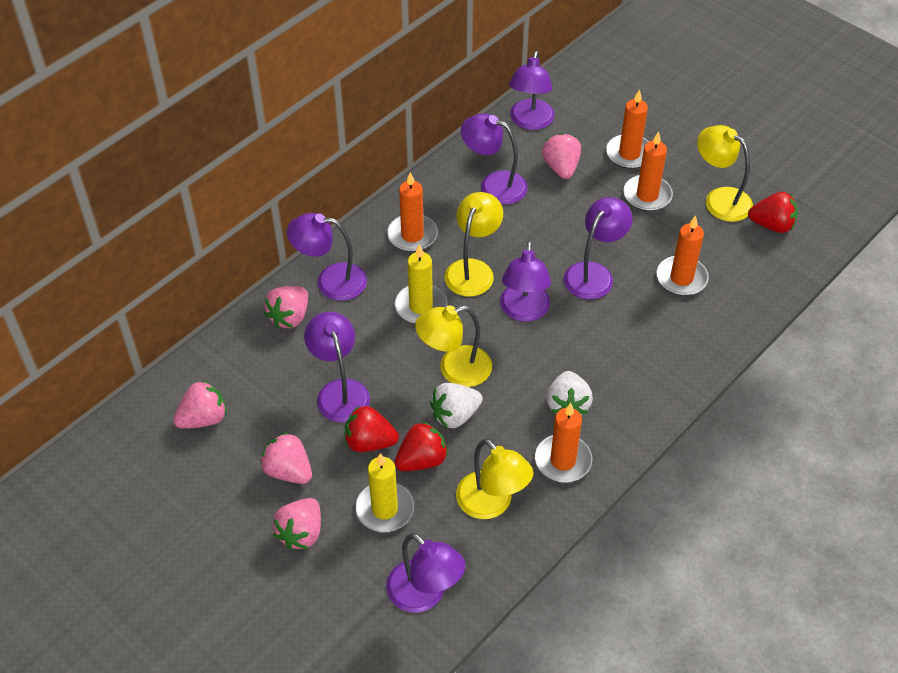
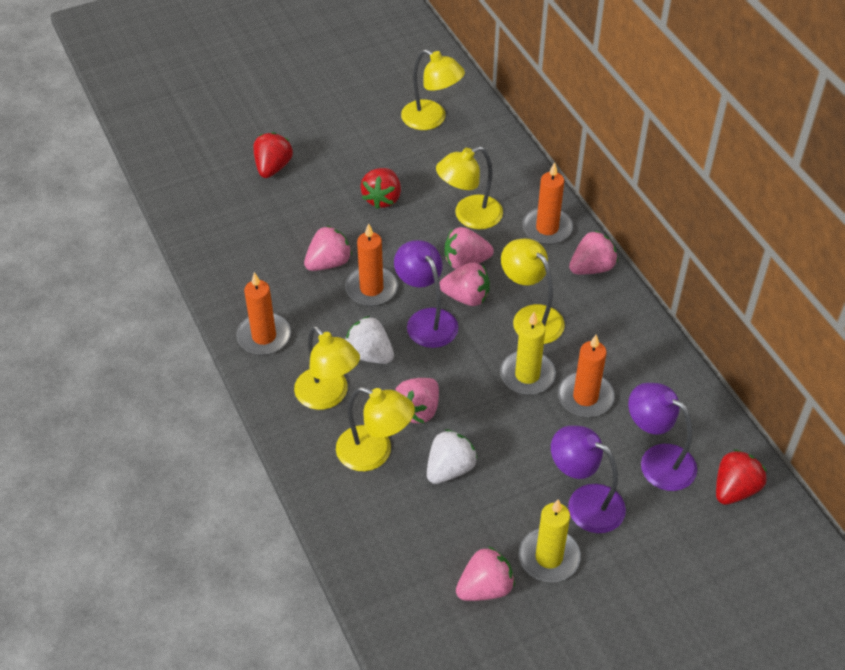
orange candle: [387,172,437,252] [535,403,592,483] [606,89,649,169] [623,131,673,211] [657,215,709,296] = 5 -> [236,272,291,355] [345,223,398,306] [522,162,573,245] [558,334,614,417] = 4
pink strawberry: [173,380,227,429] [260,432,312,484] [264,286,308,328] [273,498,321,549] [542,133,581,179] = 5 -> [304,225,352,271] [395,378,439,424] [440,263,490,306] [445,227,494,269] [456,546,515,601] [569,231,618,274] = 6
purple lamp: [287,213,367,301] [304,312,370,422] [386,533,465,613] [461,113,528,205] [500,241,551,322] [509,51,555,130] [564,197,633,300] = 7 -> [394,240,458,348] [551,425,626,533] [628,383,697,491] = 3
yellow lamp: [415,305,492,387] [445,192,503,297] [456,439,533,519] [697,125,753,222] = 4 -> [294,326,360,410] [336,387,415,471] [401,49,465,130] [436,146,503,229] [501,239,565,344] = 5

